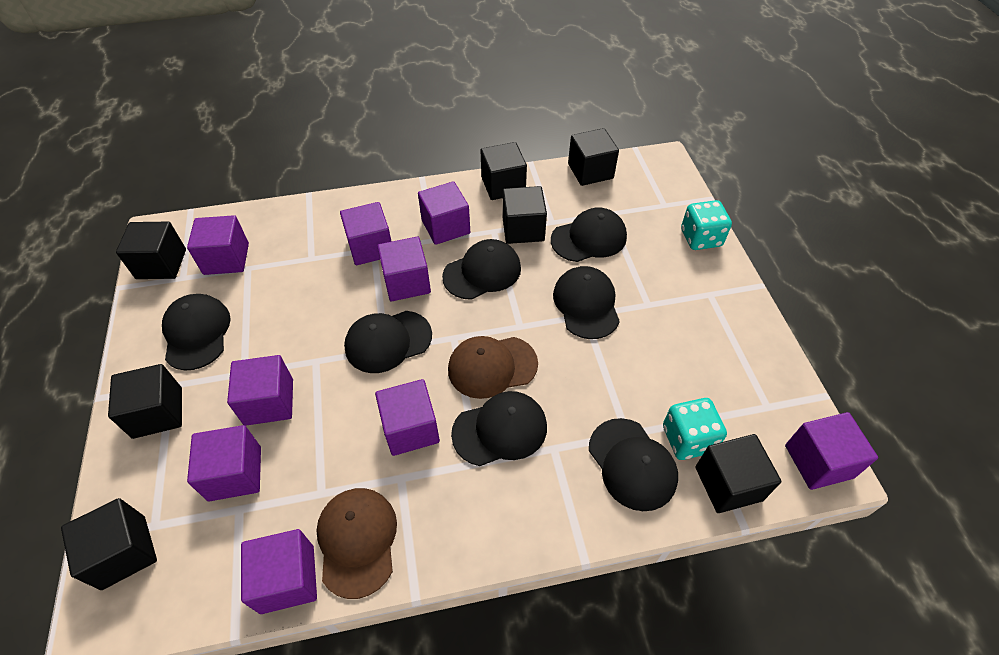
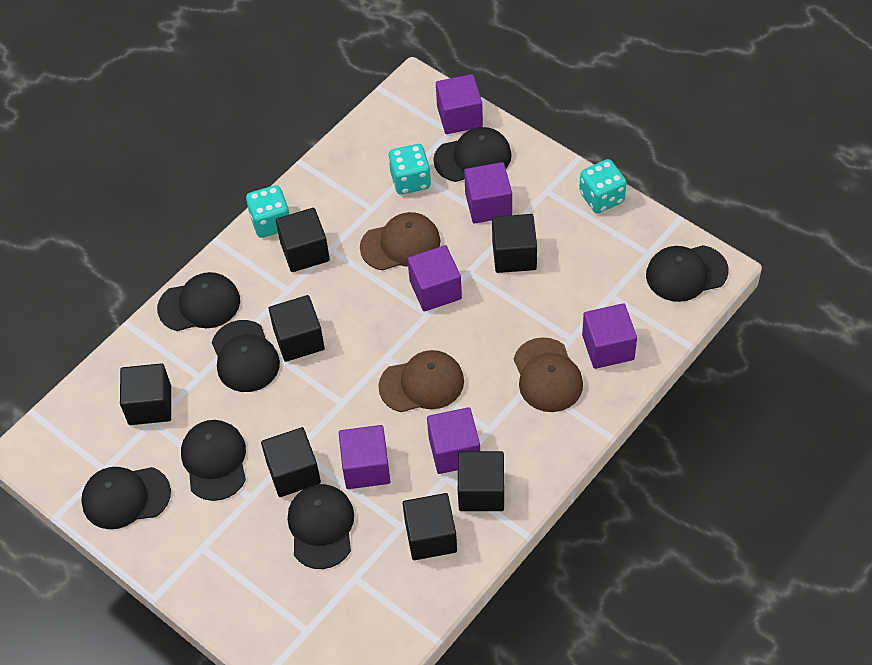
brown cap: [316,488,397,599] [448,336,538,399] = 2 -> [360,212,440,271] [378,350,464,412] [514,337,583,412] = 3
purple cube: [187,215,249,275] [187,425,261,501] [227,355,293,426] [241,529,317,614] [340,202,392,265] [375,379,440,456] [377,237,431,301] [418,181,470,245] [785,412,878,490] = 9 -> [339,425,391,489] [408,245,462,312] [427,407,480,474] [436,74,483,134] [464,162,512,224] [582,303,637,369] = 6
turquoise dice: [663,398,727,460] [681,200,732,250] = 2 -> [246,185,290,238] [388,144,431,195] [579,159,627,213] = 3

